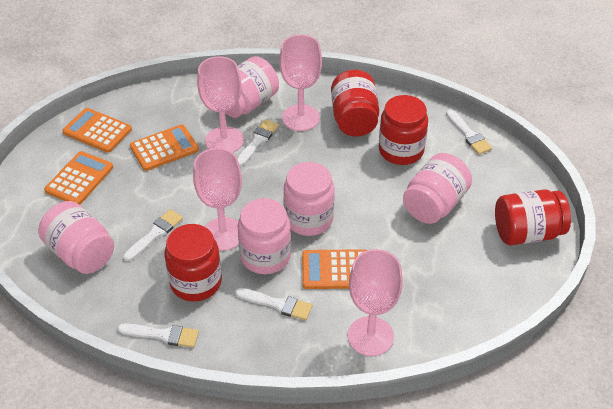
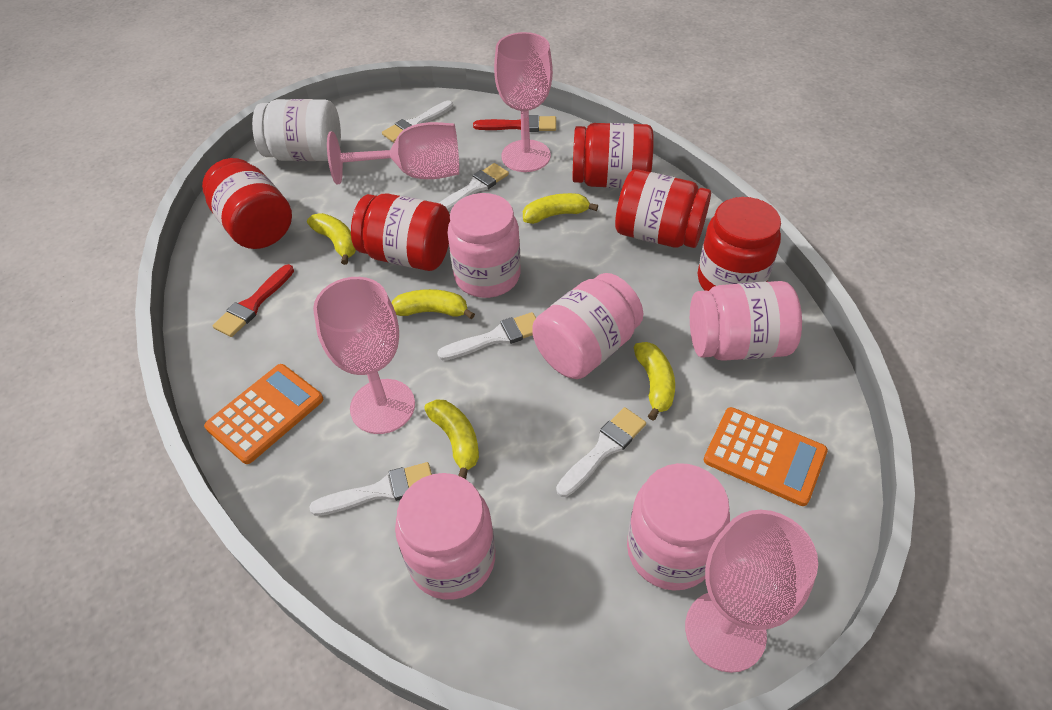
orange calculator: [44,151,113,205] [63,108,132,153] [130,125,199,171] [302,249,367,289] = 4 -> [204,364,323,464] [704,407,828,506] = 2
red brush: none = 0 -> [213,264,294,337] [473,115,556,132] = 2
red jar: [165,224,222,302] [331,70,379,136] [379,95,428,165] [495,189,571,245] = 4 -> [202,158,292,249] [351,194,450,271] [572,123,654,188] [615,169,711,248] [698,197,781,291] = 5
white jar: none = 0 -> [252,99,341,161] = 1
yellow banana: none = 0 -> [307,213,356,265] [392,289,475,319] [424,399,479,479] [523,193,598,224] [634,342,675,420] = 5

